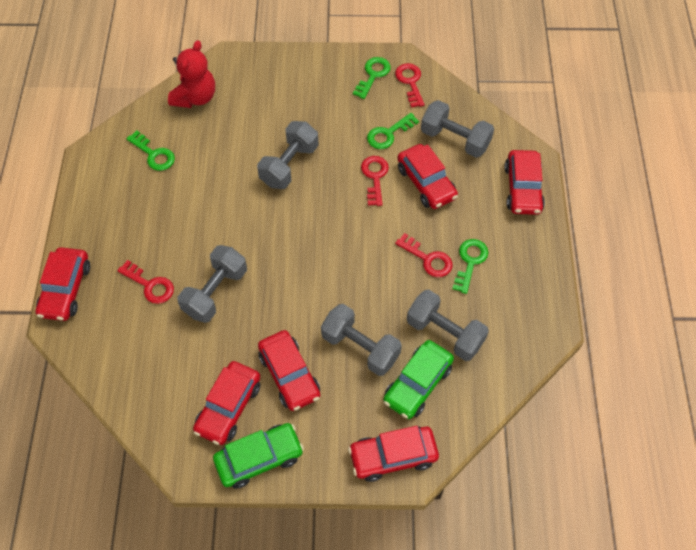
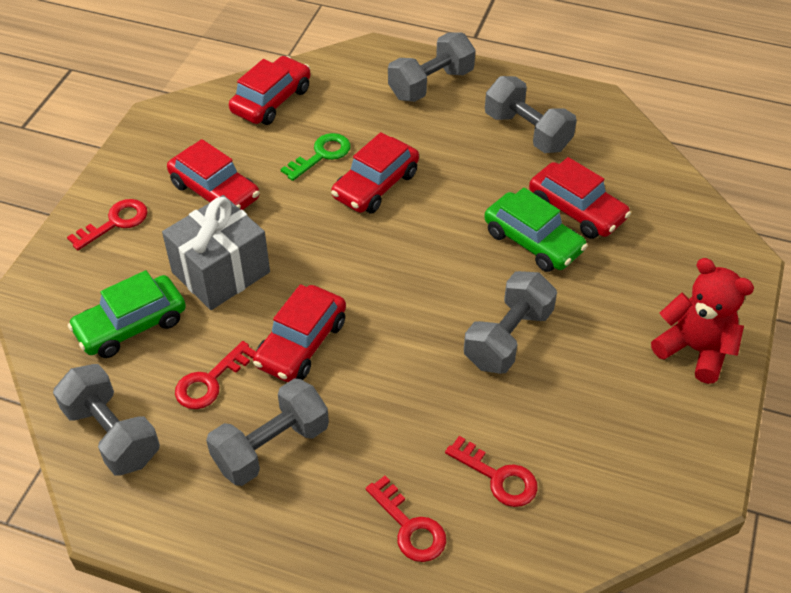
green key: [126,130,175,171] [353,57,390,99] [367,113,419,149] [452,239,488,294] = 4 -> [281,133,351,181] = 1
grey gift: none = 0 -> [162,195,270,310] = 1
red car: [36,247,90,321] [193,361,260,445] [258,330,320,411] [348,426,439,482] [397,144,458,209] [504,150,545,215] = 6 -> [167,139,259,210] [229,56,310,125] [253,284,346,382] [331,132,419,214] [529,157,631,239] = 5

